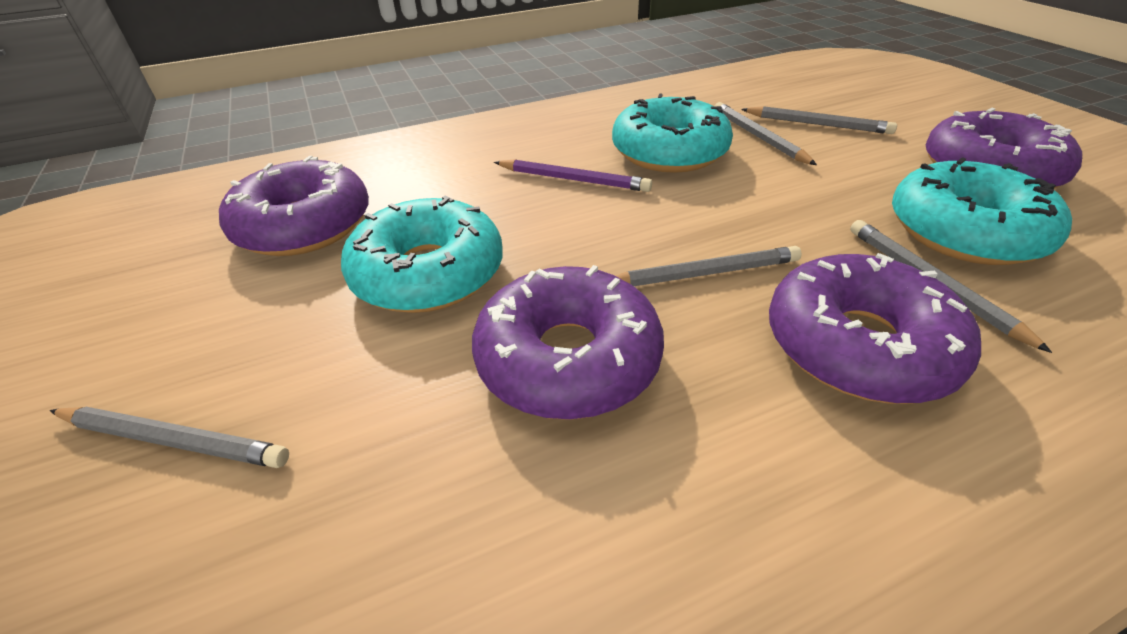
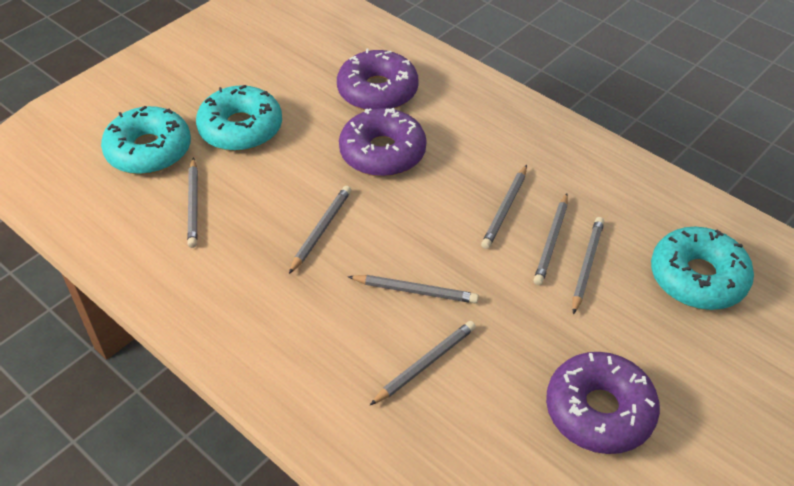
grey pencil: [50,407,289,468] [616,246,802,286] [715,102,817,165] [741,106,897,134] [850,220,1052,353] = 5 -> [187,157,198,248] [289,186,351,274] [348,275,479,303] [370,321,476,405] [481,165,527,249] [533,193,568,285] [572,217,604,315] = 7
purple donut: [219,156,369,256] [472,265,664,420] [769,253,981,404] [925,108,1082,189] = 4 -> [337,49,419,110] [339,108,427,177] [546,352,660,454] = 3
purple pencil: [494,159,652,192] = 1 -> none = 0

